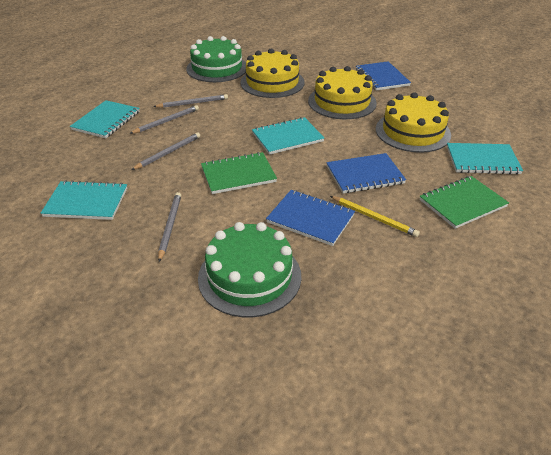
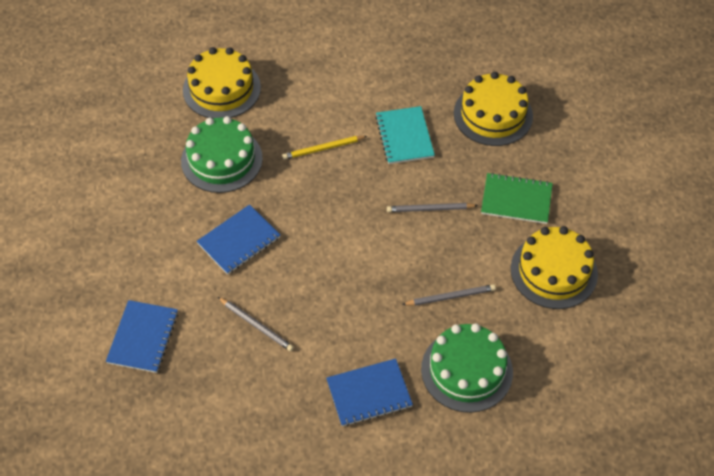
green notebook: [201,152,277,194] [420,176,509,229] = 2 -> [481,173,553,224] = 1
grey pencil: [129,105,199,134] [131,132,200,170] [153,94,228,108] [158,192,181,262] = 4 -> [218,297,294,351] [387,203,478,212] [402,284,496,306] = 3
turquoise notebook: [41,180,127,220] [70,100,140,138] [252,117,324,155] [447,143,523,174] = 4 -> [375,106,435,164] = 1

